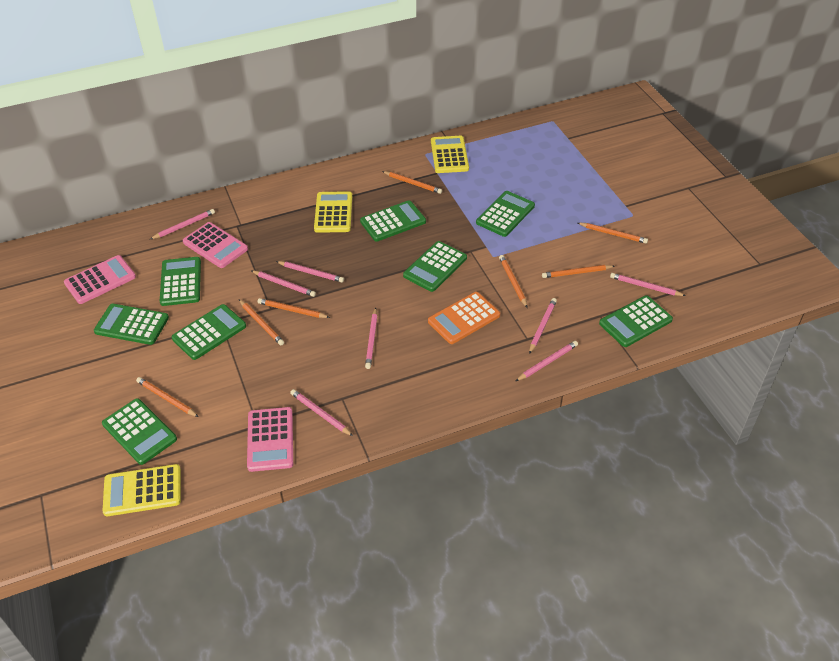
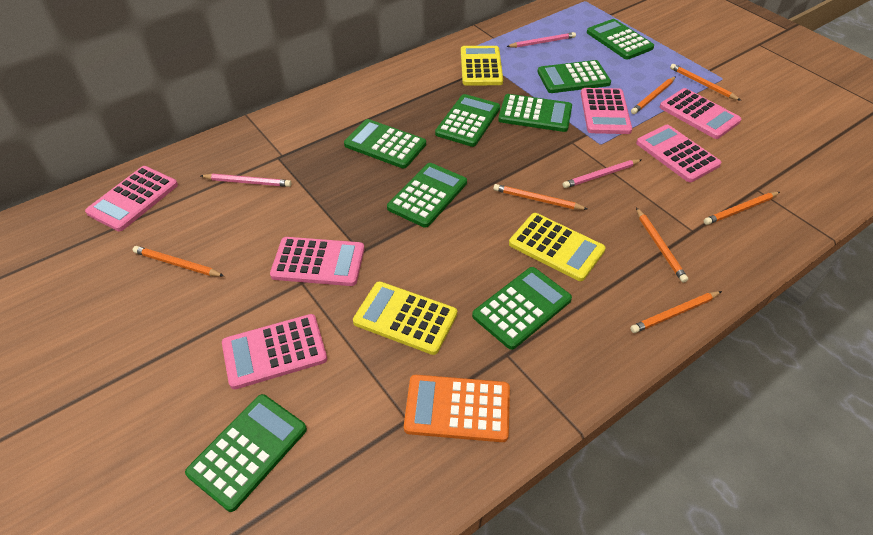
pink calculator: [64,255,136,304] [183,222,248,268] [247,407,293,472] = 3 -> [85,166,178,231] [222,314,327,390] [270,237,365,286] [581,88,632,134] [636,125,721,182] [660,88,741,139] = 6
pink pencil: [150,209,215,239] [252,271,316,297] [276,261,344,282] [290,389,353,436] [365,308,378,369] [516,341,578,381] [529,298,557,354] [610,273,686,296] = 8 -> [201,174,291,187] [506,32,576,48] [563,159,641,188] = 3

